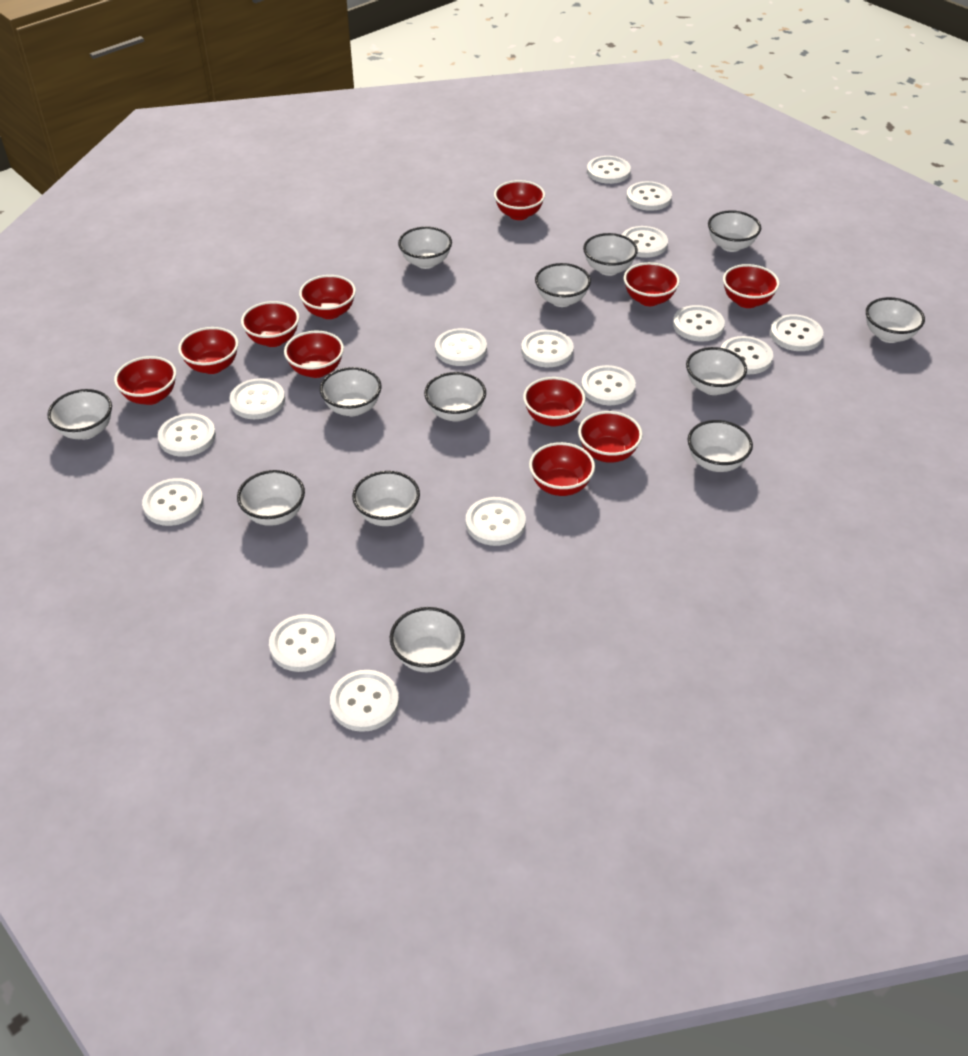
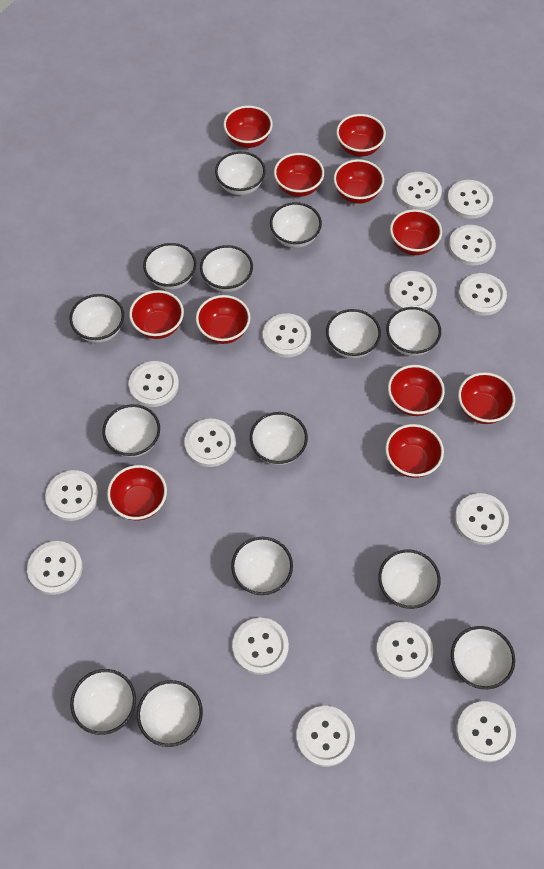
white bowl: [47,389,112,439] [237,470,305,526] [320,367,382,416] [352,471,420,526] [390,607,465,673] [398,227,452,269] [424,372,486,422] [535,263,591,307] [583,233,638,276] [686,347,747,395] [688,420,753,472] [708,210,761,252] [866,297,925,343] = 13 -> [70,294,124,343] [70,669,136,735] [102,404,160,457] [137,680,203,747] [143,243,196,290] [200,245,253,292] [215,151,266,195] [231,537,293,595] [250,412,308,465] [270,202,322,248] [326,309,381,358] [378,549,441,609] [386,307,441,356] [451,626,515,689] = 14

